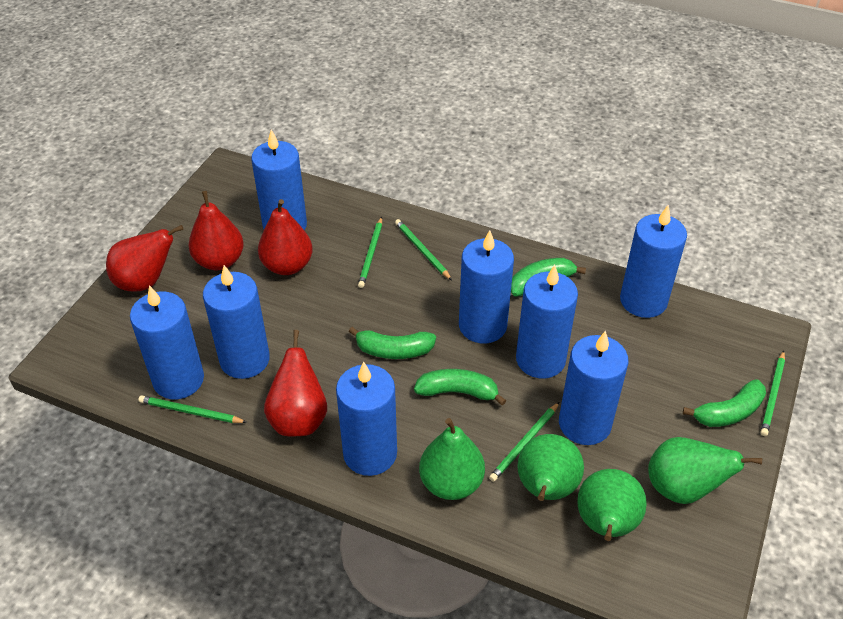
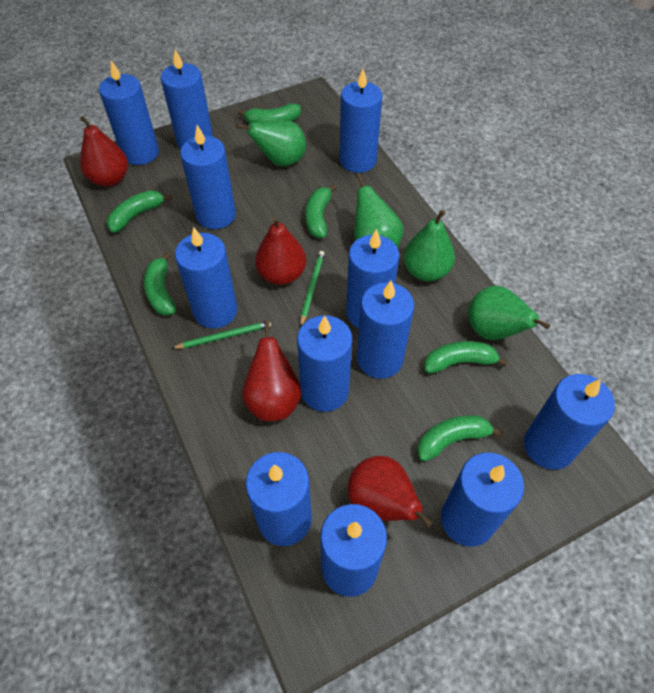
blue candle: [130,285,204,399] [203,265,270,379] [251,130,307,230] [336,361,397,476] [459,230,514,343] [516,265,578,379] [559,331,628,445] [620,205,687,318] = 8 -> [99,61,159,165] [161,50,213,149] [175,227,238,329] [180,125,236,229] [246,452,312,546] [297,315,352,412] [320,504,387,597] [340,69,382,173] [346,229,399,328] [357,281,414,379] [441,453,524,547] [524,374,615,470] = 12
green banana: [349,327,436,359] [414,369,507,406] [511,258,586,297] [683,379,766,427] = 4 -> [107,190,172,233] [144,252,176,316] [238,103,301,124] [305,184,337,238] [417,415,503,462] [424,341,508,373] = 6
green pencil: [139,395,247,423] [358,217,382,288] [395,219,452,280] [489,402,559,482] [760,351,785,436] = 5 -> [171,322,271,349] [300,251,325,327] = 2

